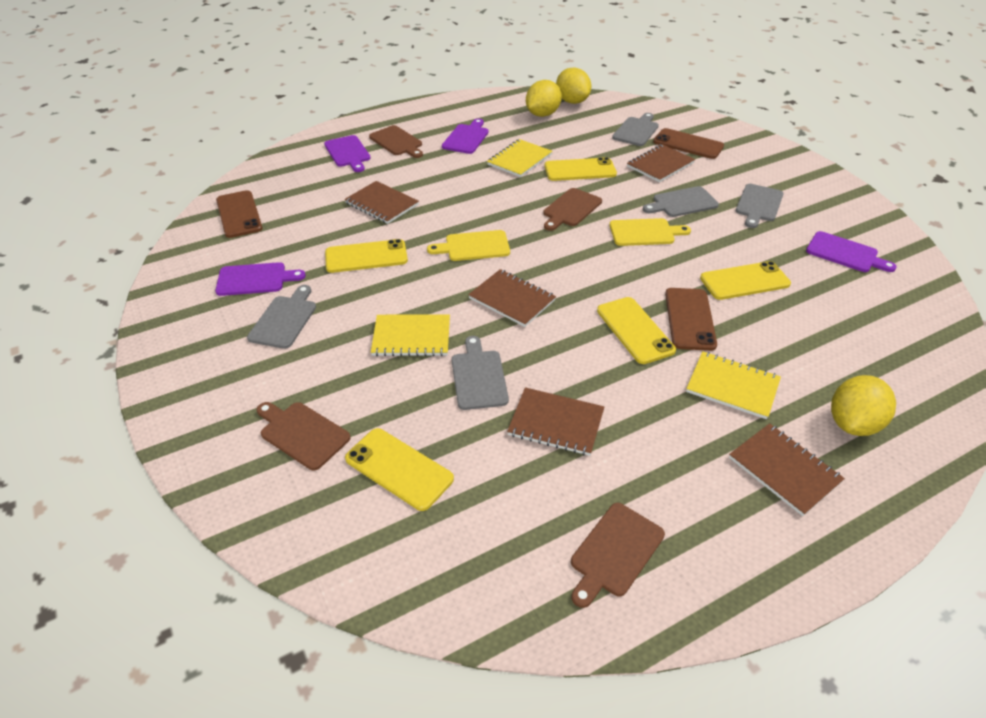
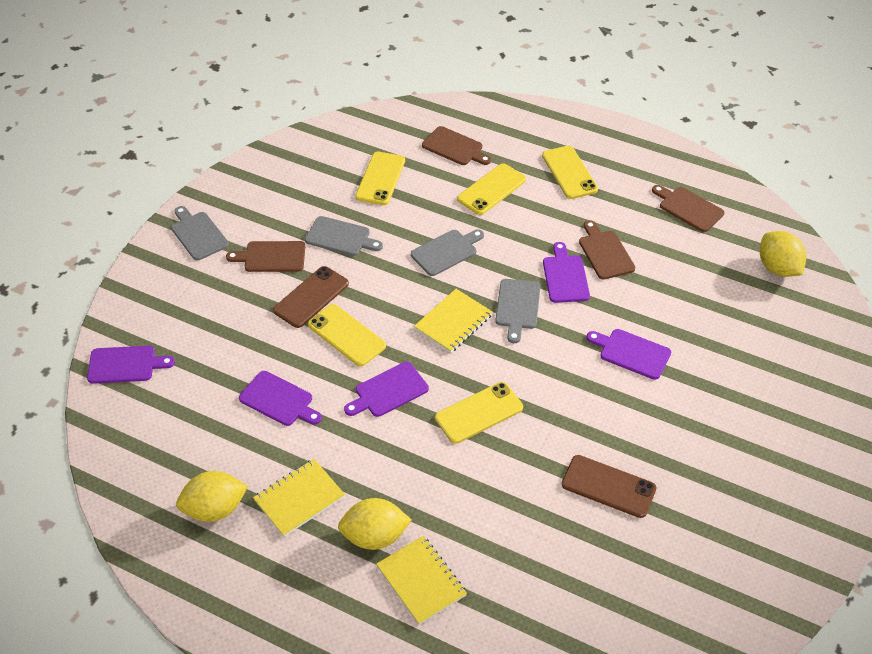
brown notebook: [344,181,419,224] [468,269,556,327] [507,387,604,456] [627,144,695,182] [729,423,845,516] = 5 -> none = 0
brown phone: [216,190,263,238] [653,128,724,159] [665,288,717,351] = 3 -> [273,266,349,328] [562,455,657,518] = 2
grey cutting board: [247,285,316,349] [452,336,509,410] [612,113,659,146] [643,186,719,217] [736,184,784,228] = 5 -> [171,206,229,261] [305,216,383,256] [411,229,484,276] [495,279,541,343] = 4
purple cutting board: [215,262,306,296] [324,135,371,172] [442,119,489,154] [806,231,897,272] = 4 -> [87,346,175,384] [239,371,322,426] [344,362,429,417] [543,242,590,303] [586,329,671,380] = 5
yellow cutting board: [427,230,510,261] [610,218,691,246] = 2 -> none = 0

